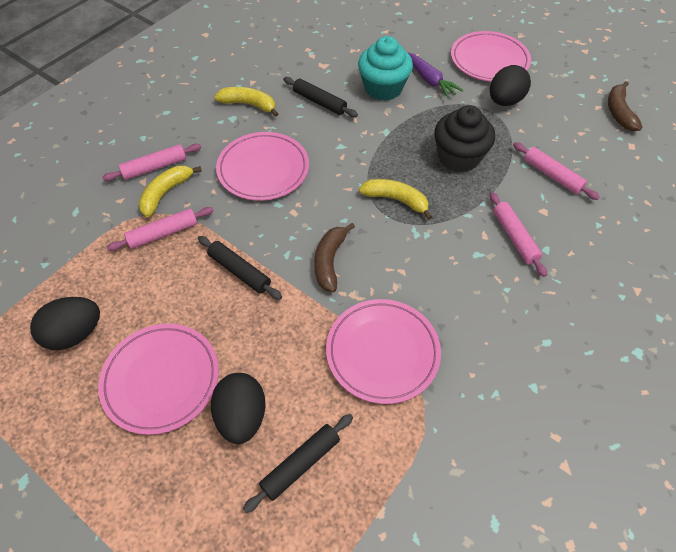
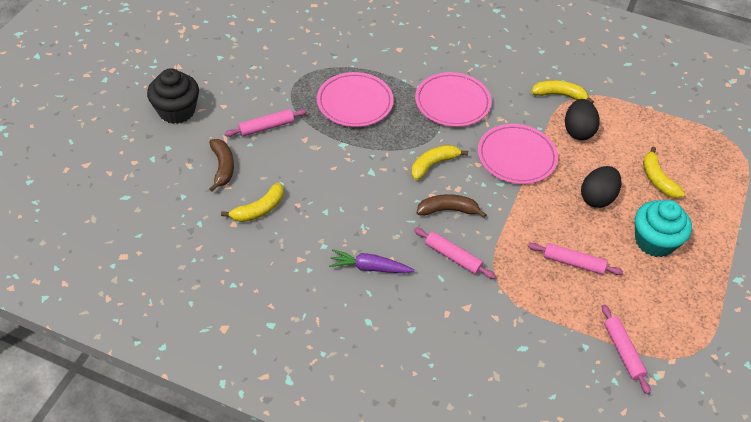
black egg: [30,297,100,350] [211,373,266,444] [490,65,531,106] = 3 -> [565,99,600,140] [581,166,622,208] = 2
black rolling pin: [198,236,282,300] [243,414,353,513] [283,77,358,117] = 3 -> none = 0
pink plate: [98,324,219,435] [216,132,309,201] [326,299,441,404] [451,31,531,82] = 4 -> [317,72,394,127] [415,72,492,127] [478,124,558,184] = 3
yellow banana: [139,165,202,217] [214,87,278,117] [359,179,432,220] = 3 -> [221,183,284,222] [411,145,468,180] [531,80,594,104] [643,147,685,198] = 4

